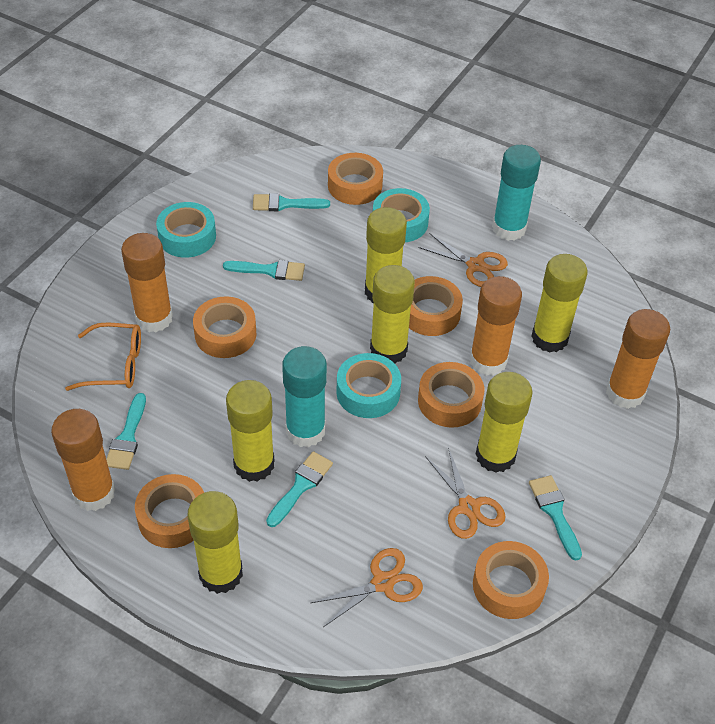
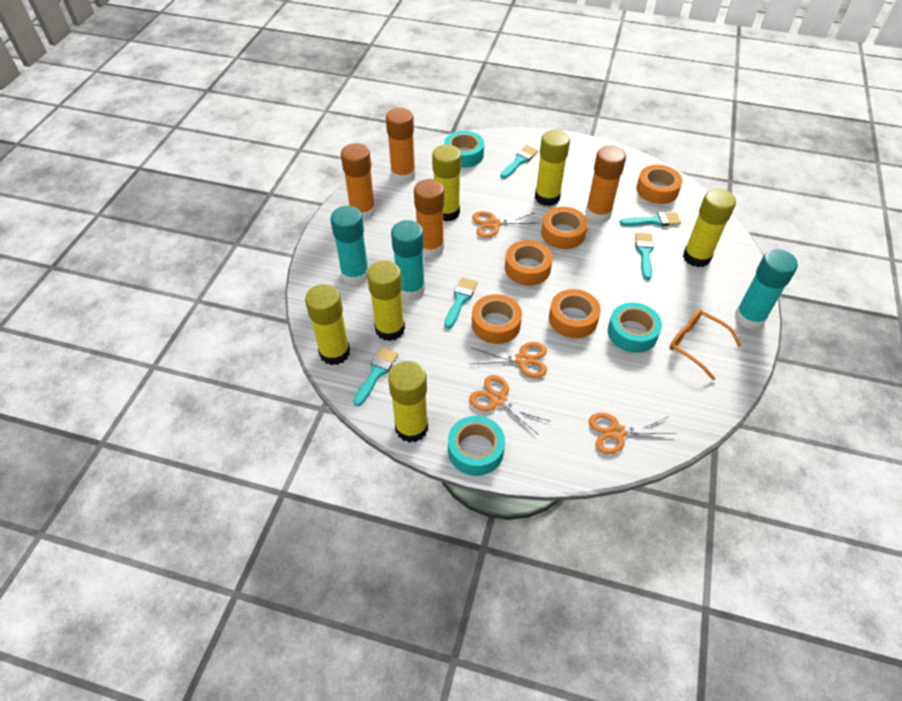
orange scissors: [311,548,423,627] [418,234,508,287] [425,447,506,539] = 3 -> [469,375,551,435] [471,342,547,378] [472,211,539,238] [589,413,676,454] = 4
orange tape: [135,474,204,548] [193,296,257,358] [328,153,383,205] [409,276,463,336] [418,362,484,428] [473,541,549,619] = 6 -> [472,294,522,344] [505,240,553,285] [541,207,588,249] [549,289,601,338] [636,165,682,204] = 5
turquoise glue stick: [282,346,327,447] [492,145,541,241] = 2 -> [330,206,369,285] [391,220,425,300] [735,249,798,329] = 3

